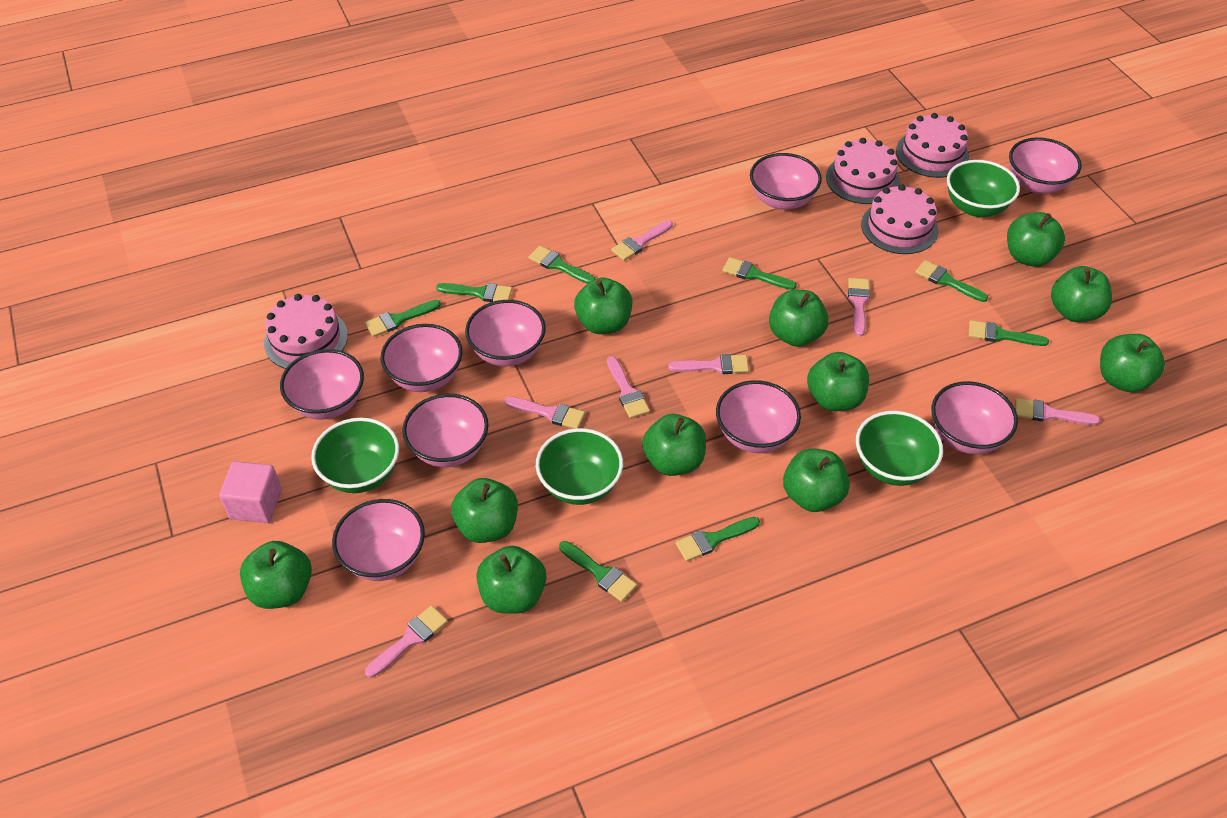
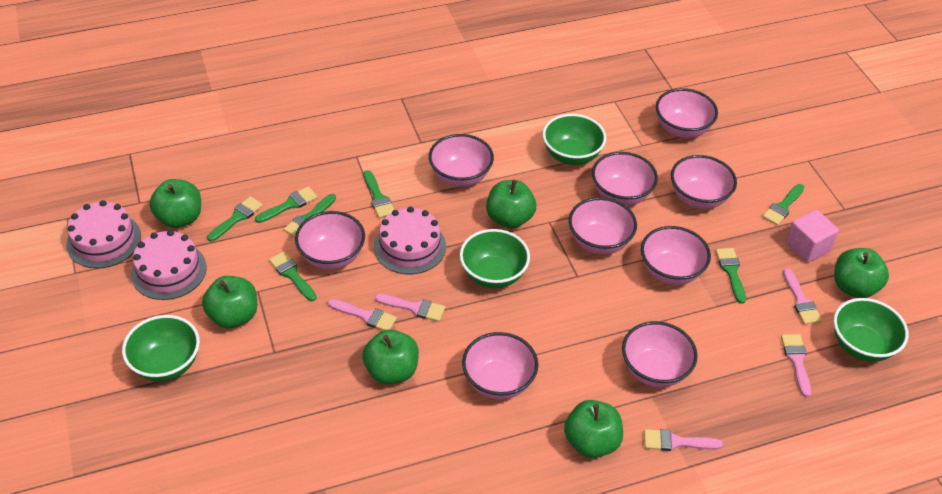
green apple: [240,541,312,609] [451,478,518,543] [476,546,546,614] [574,278,632,334] [642,414,706,476] [769,290,829,347] [783,449,850,512] [807,352,869,411] [1007,212,1065,267] [1051,266,1112,322] [1100,334,1165,392] = 11 -> [149,179,201,228] [202,276,257,328] [362,329,419,384] [486,180,536,228] [564,400,623,458] [834,248,889,298] = 6
green brush: [365,300,441,337] [436,283,512,302] [529,246,595,284] [559,541,637,602] [676,517,760,561] [722,257,797,290] [915,260,988,302] [969,320,1049,346] = 8 -> [207,196,263,242] [255,186,318,223] [269,251,317,301] [284,194,336,237] [364,170,394,218] [716,248,746,304] [762,184,804,225] = 7
pink brush: [365,605,448,678] [504,397,585,429] [607,356,650,418] [611,220,673,261] [668,354,749,374] [848,278,870,336] [1015,398,1100,425] = 7 -> [328,299,397,331] [375,294,445,322] [644,429,723,451] [781,334,811,397] [783,268,822,325] = 5
pink cake: [264,294,348,369] [826,138,900,204] [861,184,938,254] [896,113,969,178] = 4 -> [66,200,141,269] [131,230,207,300] [374,207,446,274] = 3

